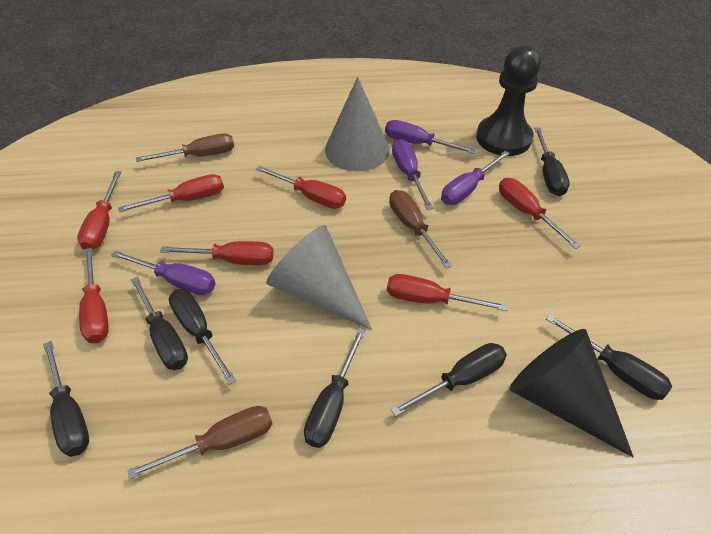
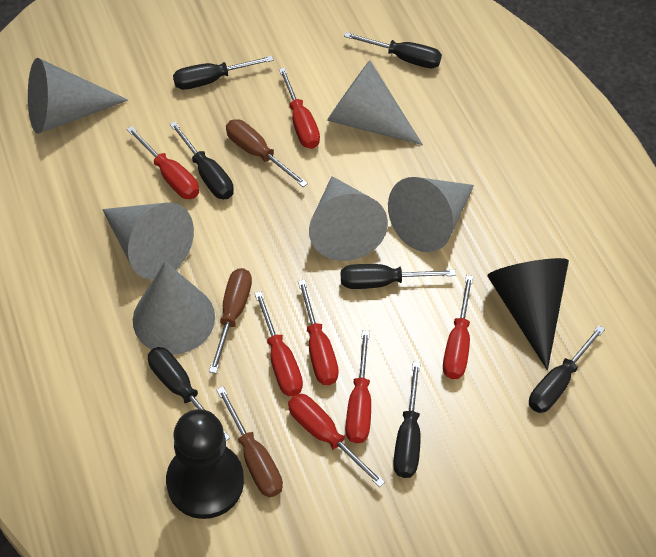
grey cone: [266,225,372,330] [325,77,390,171] = 2 -> [28,58,128,134] [102,203,194,280] [133,261,215,355] [309,176,388,261] [327,60,423,145] [388,177,474,252] = 6
purple screwdriver: [111,250,216,295] [385,120,477,154] [392,139,433,210] [441,151,510,205] = 4 -> none = 0

